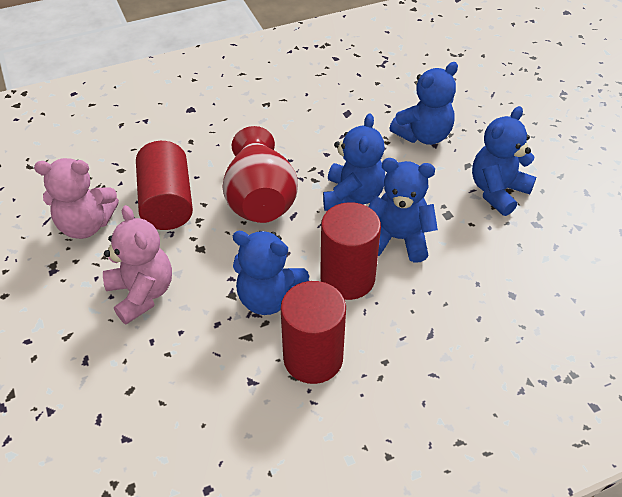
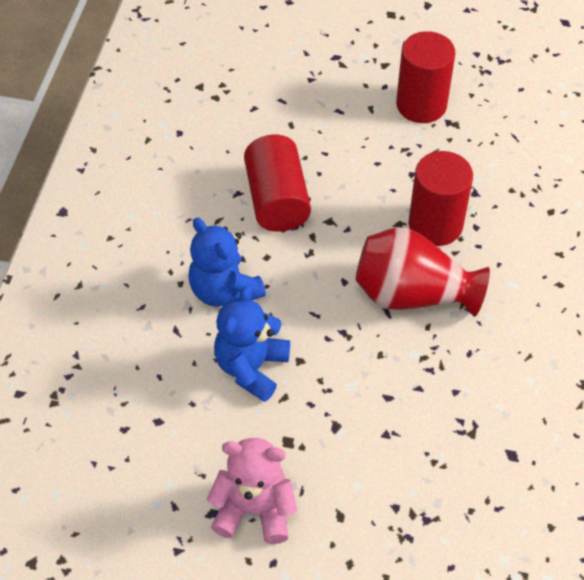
blue teddy bear: [233,231,309,315] [323,113,385,211] [369,158,438,263] [389,62,458,145] [472,106,536,216] = 5 -> [188,218,266,307] [214,285,290,402] = 2
pink teddy bear: [34,158,119,239] [103,205,172,324] = 2 -> [207,438,297,544] = 1

